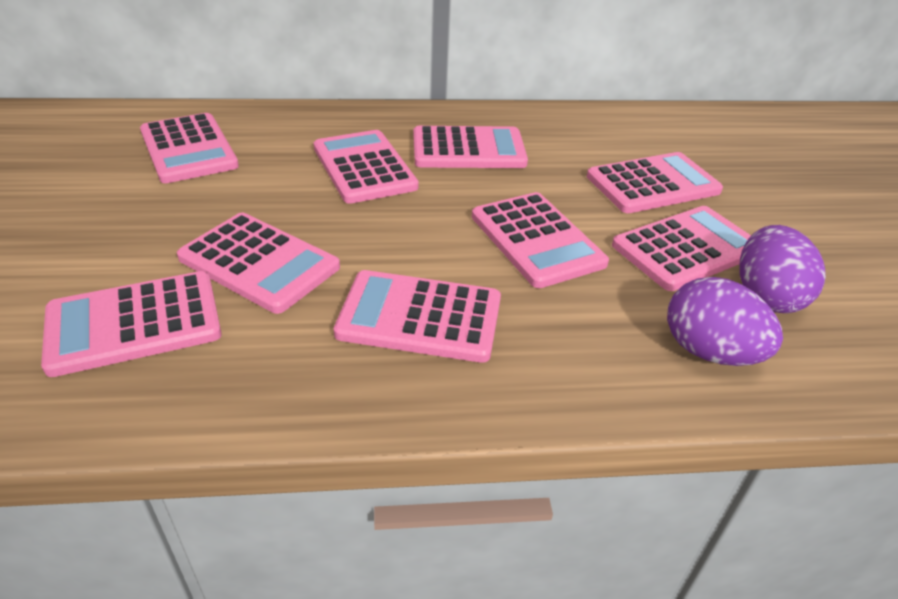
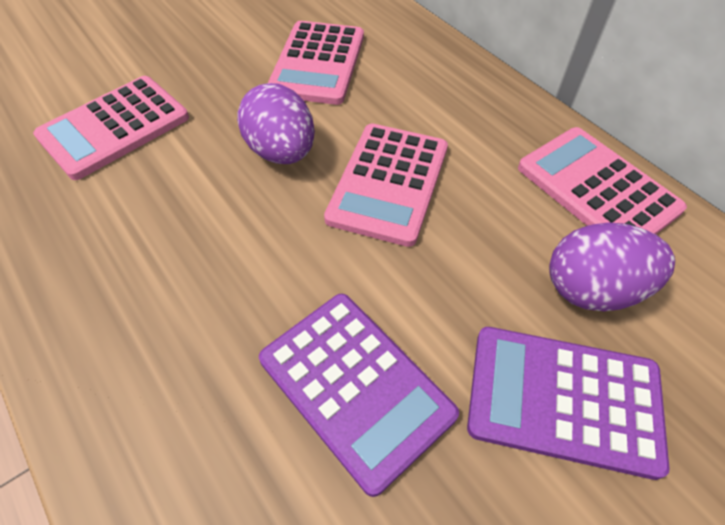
pink calculator: [41,271,222,377] [140,113,239,183] [177,213,340,314] [314,130,419,204] [334,270,501,363] [413,126,528,168] [472,192,609,288] [587,152,723,213] [612,206,751,291] = 9 -> [33,76,189,180] [268,21,364,105] [324,124,448,247] [518,127,687,234] = 4
purple calculator: none = 0 -> [259,294,459,497] [467,327,669,480] = 2

